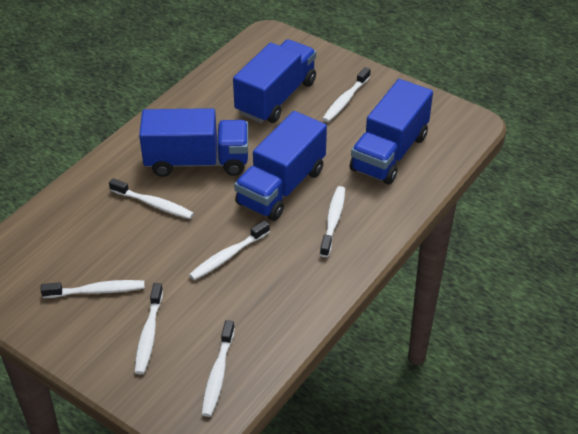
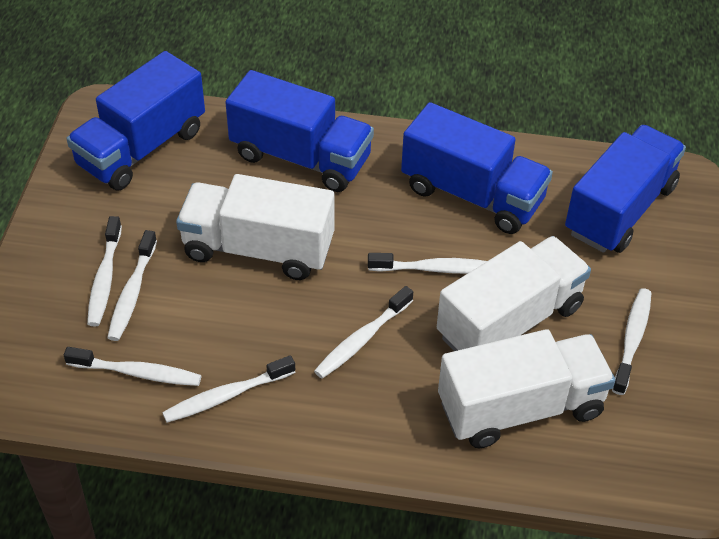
white truck: none = 0 -> [176,174,335,280] [437,236,591,351] [438,329,615,448] = 3

